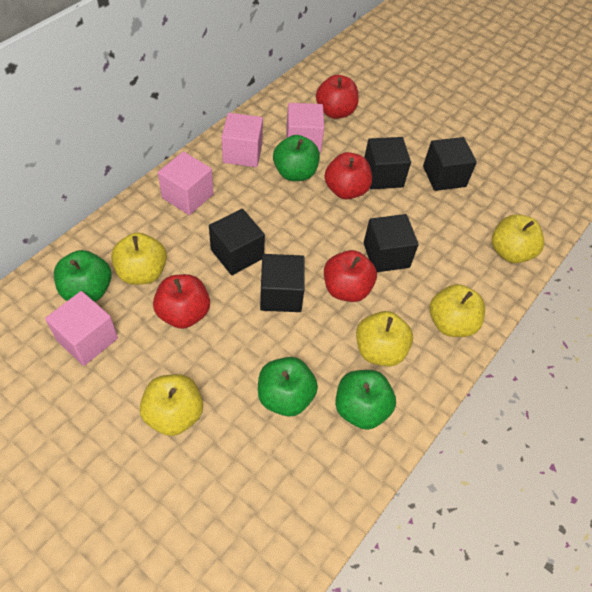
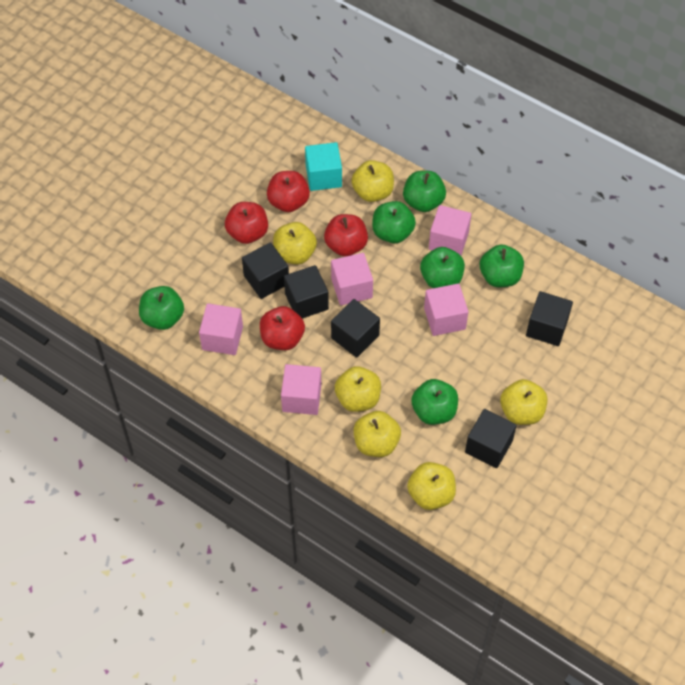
green apple: [54,250,112,302] [258,357,318,417] [273,135,320,181] [335,370,396,430] = 4 -> [139,286,184,330] [372,201,416,243] [403,171,446,212] [411,379,458,425] [420,247,465,288] [480,245,524,287] = 6
pink cube: [45,291,118,366] [158,151,214,215] [222,113,263,167] [286,103,324,153] = 4 -> [199,303,243,355] [281,364,321,415] [331,253,373,305] [424,283,468,336] [429,205,471,256] = 5
turquoise cube: none = 0 -> [305,142,342,191] = 1
yellow apple: [111,233,167,285] [140,374,203,436] [356,311,413,367] [430,284,485,337] [492,214,544,263] = 5 -> [273,222,317,265] [335,366,381,412] [351,160,394,202] [354,411,401,457] [407,462,456,510] [500,379,548,425] = 6

